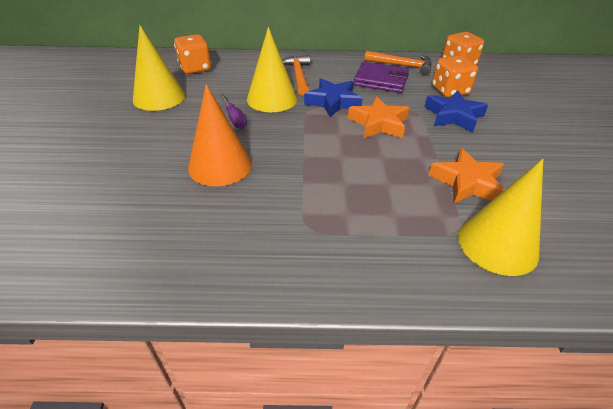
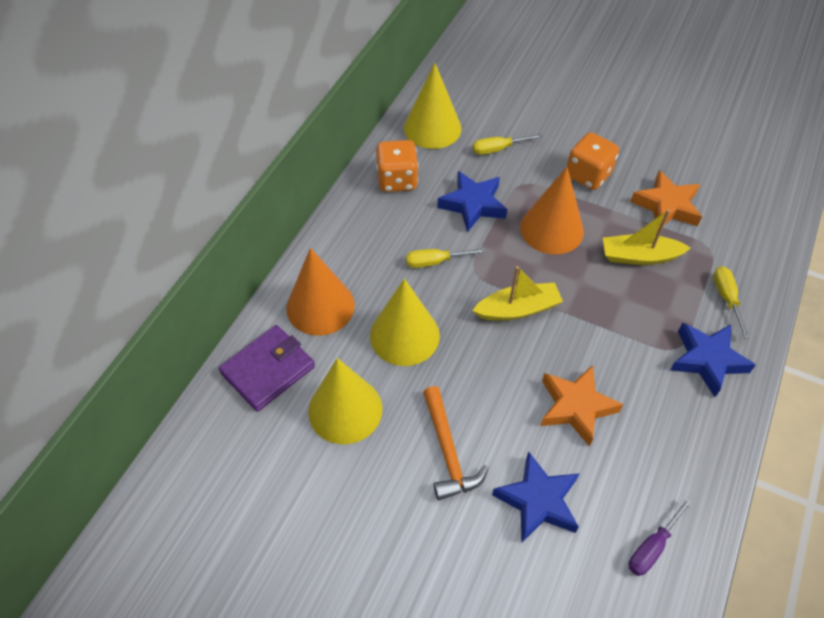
blue star: [304,78,363,118] [425,91,488,132] = 2 -> [437,171,507,232] [492,451,580,543] [670,323,756,397] = 3
orange cone: [188,84,252,186] = 1 -> [286,248,355,336] [520,167,584,254] = 2
orange dice: [174,34,211,74] [432,55,478,97] [442,32,484,65] = 3 -> [376,140,419,192] [566,132,619,190] = 2
orange hammer: [282,55,310,95] [365,51,432,75] = 2 -> [423,386,489,500] = 1
yellow boat: none = 0 -> [472,266,563,321] [603,209,690,265] = 2
yellow screwdriver: none = 0 -> [406,248,486,268] [473,134,543,155] [713,266,750,338] = 3

